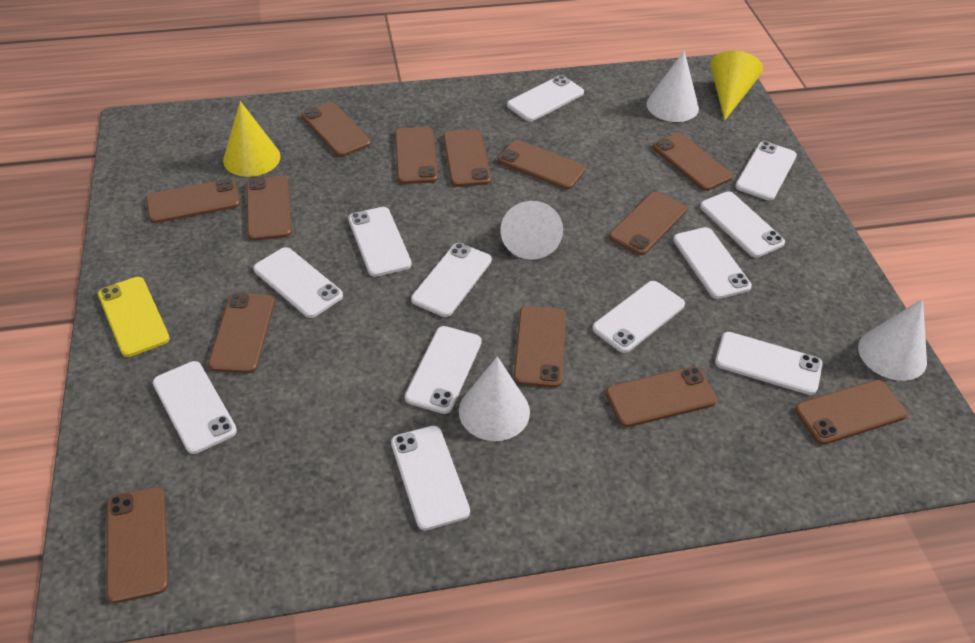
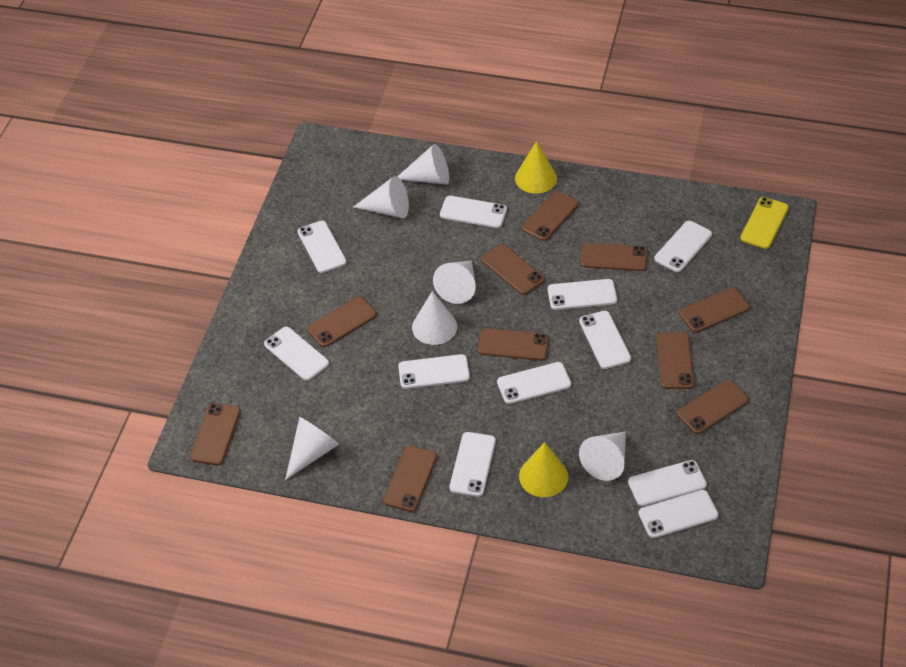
brown phone: [106,487,168,603] [146,179,240,223] [208,293,275,373] [246,176,292,241] [302,102,371,157] [395,127,438,184] [443,129,491,187] [498,140,586,189] [513,306,566,388] [606,366,717,427] [609,191,687,255] [653,133,733,191] [795,380,907,445] = 13 -> [190,403,241,465] [307,297,377,347] [383,446,437,512] [478,328,549,361] [481,244,545,295] [522,191,579,241] [580,243,647,271] [656,332,694,389] [677,380,749,434] [679,287,750,333] = 10
white cone: [459,356,530,441] [500,201,563,260] [647,51,699,122] [858,299,927,381] = 4 -> [285,417,339,480] [353,176,409,218] [397,144,449,185] [412,291,457,345] [433,261,476,304] [579,431,626,481] = 6
white phone: [153,361,237,454] [253,247,343,318] [348,207,412,277] [391,426,470,530] [405,326,482,414] [411,243,492,317] [507,75,584,121] [592,281,685,353] [673,227,752,299] [700,191,785,258] [715,332,823,395] [735,141,797,200] = 12 -> [264,327,329,381] [298,221,347,273] [398,354,470,389] [440,196,507,228] [449,432,496,497] [497,362,571,404] [548,279,617,310] [579,311,631,369] [628,460,707,506] [638,490,718,538] [654,221,712,272] = 11

